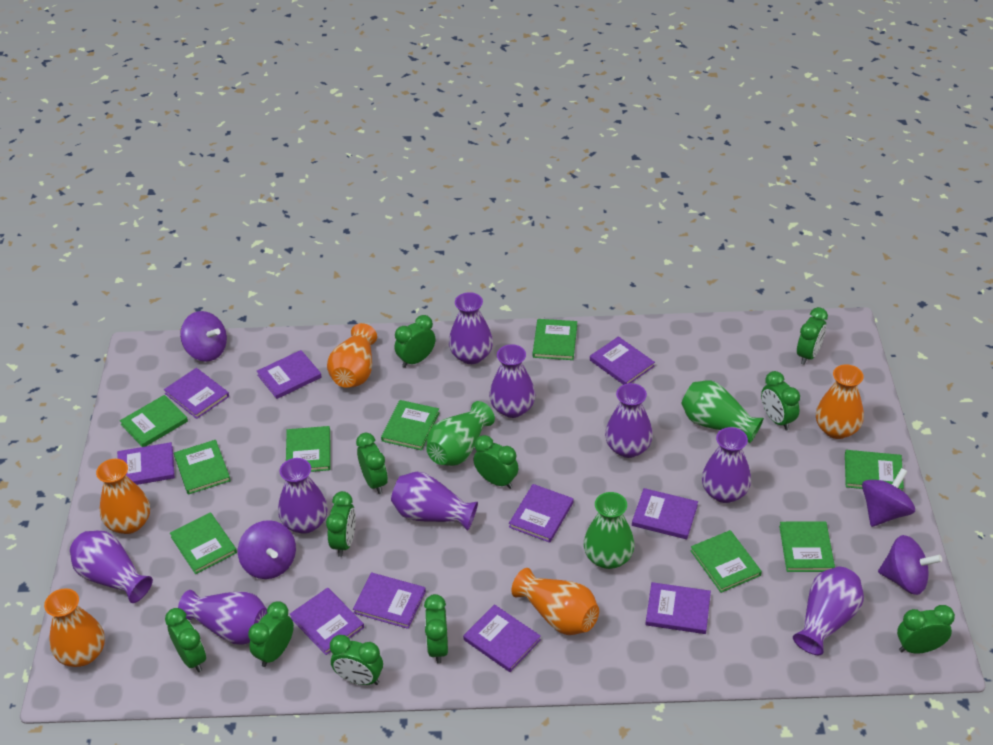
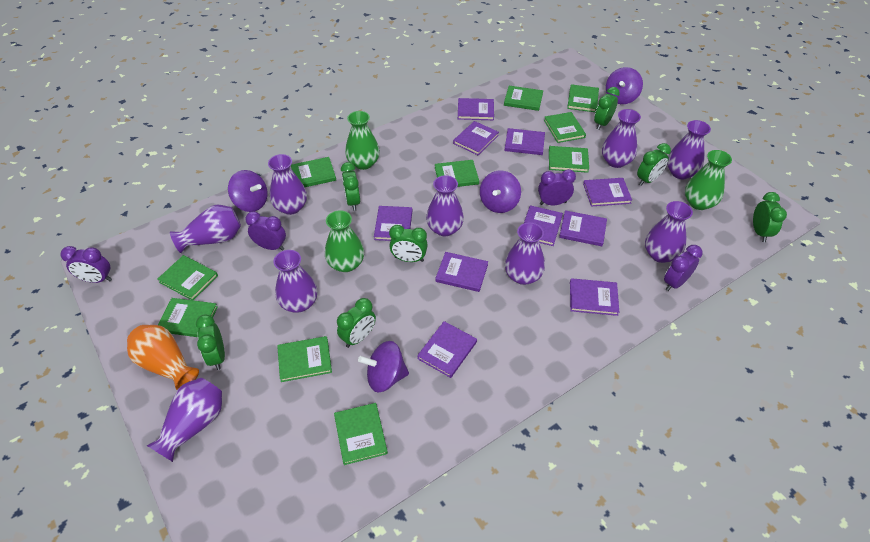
green book: [120,395,188,447] [170,512,237,574] [174,440,231,495] [286,426,331,472] [381,400,440,450] [533,319,577,360] [690,530,762,593] [779,521,835,572] [845,450,904,491] = 9 -> [157,255,218,300] [158,298,218,337] [277,336,332,382] [291,157,336,187] [334,403,388,465] [435,160,479,187] [504,86,543,111] [544,112,586,143] [549,146,589,173] [567,84,599,112] = 10
green clock: [165,608,206,672] [248,601,294,667] [326,491,356,557] [330,635,383,685] [356,433,388,494] [395,315,435,368] [424,594,448,664] [473,435,518,489] [761,371,800,431] [797,307,828,365] [897,605,955,654] = 11 -> [196,315,225,370] [337,298,376,348] [341,162,360,211] [389,225,428,262] [594,87,620,130] [637,143,671,186] [753,192,787,242] = 7
orange vase: [44,588,105,667] [96,459,150,534] [327,323,377,388] [511,568,599,635] [816,365,864,439] = 5 -> [127,325,199,390] = 1
purple clock: none = 0 -> [60,246,112,283] [245,211,286,251] [538,169,576,205] [664,245,703,291] = 4

